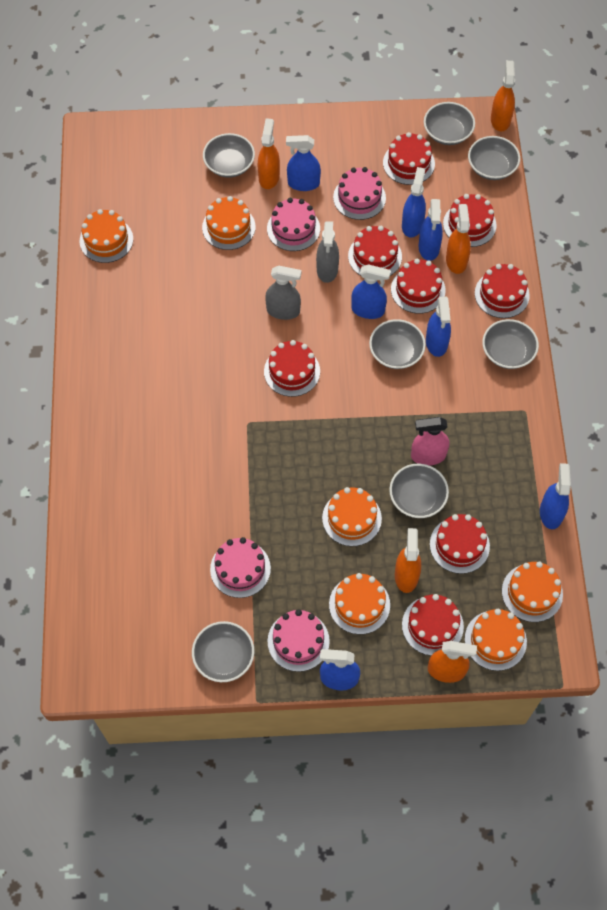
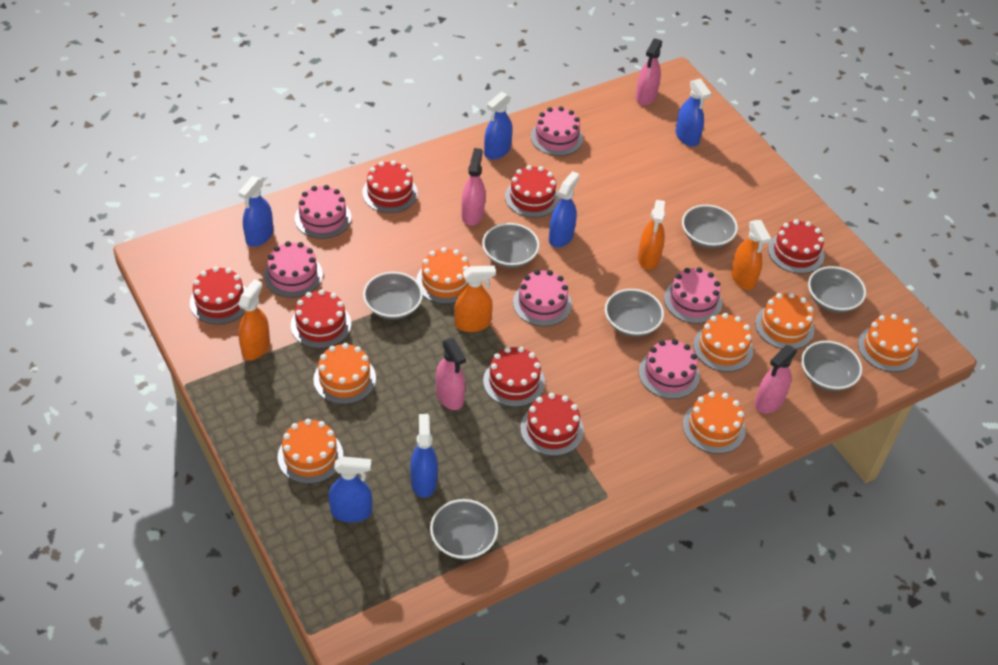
blue spray bottle: [286,135,321,191] [320,649,360,690] [351,264,391,319] [402,167,426,237] [418,199,443,261] [426,296,451,357] [540,463,571,529] = 7 -> [238,176,273,247] [328,457,372,522] [410,414,438,498] [484,92,513,160] [549,171,580,247] [675,78,712,147] = 6
grey spray bottle: [265,266,301,320] [316,221,339,283] = 2 -> none = 0
orange cake: [80,209,133,263] [202,196,256,250] [322,487,382,546] [329,573,390,634] [465,609,527,671] [502,561,563,622] = 6 -> [278,419,343,484] [313,343,376,404] [416,247,470,304] [683,391,746,454] [693,313,753,372] [755,292,814,349] [858,314,919,372] = 7
orange spray bottle: [257,118,280,189] [395,528,421,593] [428,641,477,683] [446,204,471,274] [491,60,515,132] = 5 -> [238,279,270,360] [454,266,496,332] [638,200,665,270] [731,220,771,290] = 4
pink cake: [210,537,271,598] [267,198,320,251] [268,609,330,672] [333,167,386,220] = 4 -> [264,241,323,298] [295,185,351,239] [513,270,572,326] [531,106,583,156] [639,339,700,399] [664,267,722,324] = 6
pink spray bottle: [411,417,449,466] = 1 -> [436,338,466,410] [462,148,486,226] [636,38,662,105] [754,345,797,413] = 4
red cake: [264,340,320,397] [348,226,402,276] [383,132,435,185] [391,259,446,314] [402,594,464,656] [430,514,490,574] [443,194,497,247] [475,264,530,318] = 8 -> [190,266,246,325] [291,289,351,349] [362,160,418,213] [483,346,545,407] [505,165,560,218] [520,393,584,456] [768,219,824,274] = 7

